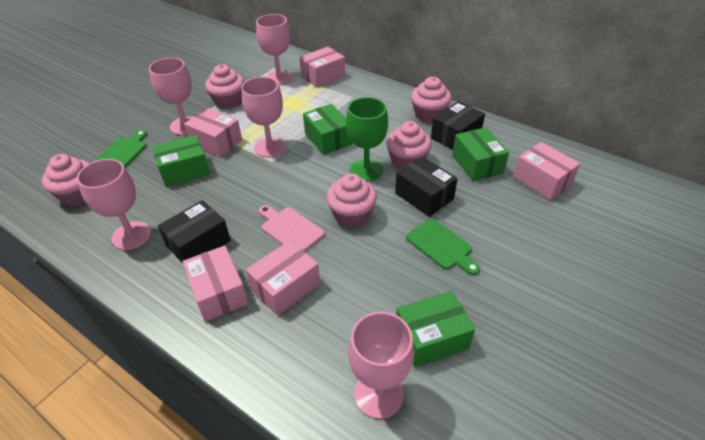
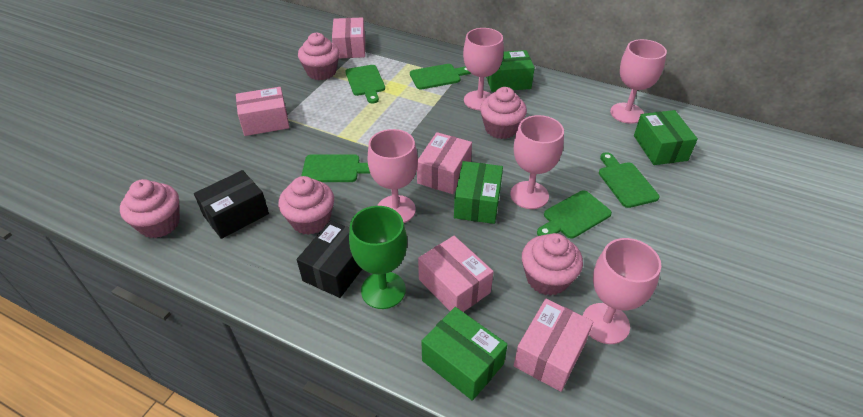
black box: [158,200,231,263] [395,156,458,217] [431,101,485,150] = 3 -> [194,170,269,239] [297,220,362,298] = 2
green cutting board: [93,130,147,168] [406,218,480,275] = 2 -> [301,154,370,182] [346,65,385,103] [410,64,471,90] [537,190,612,238] [599,152,659,208] = 5
pink cutting board: [259,205,325,251] = 1 -> none = 0

